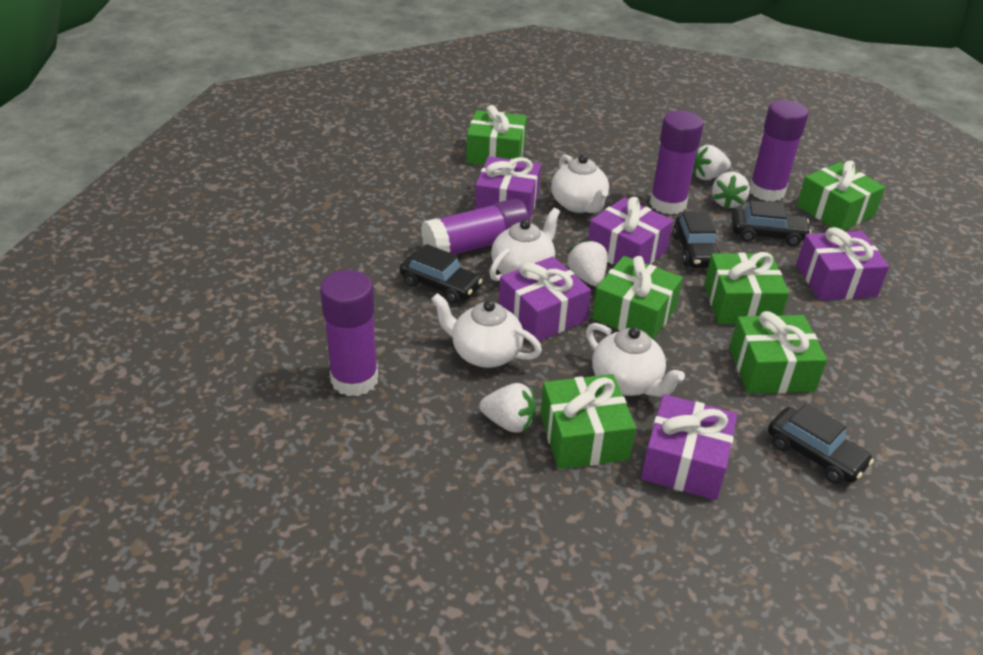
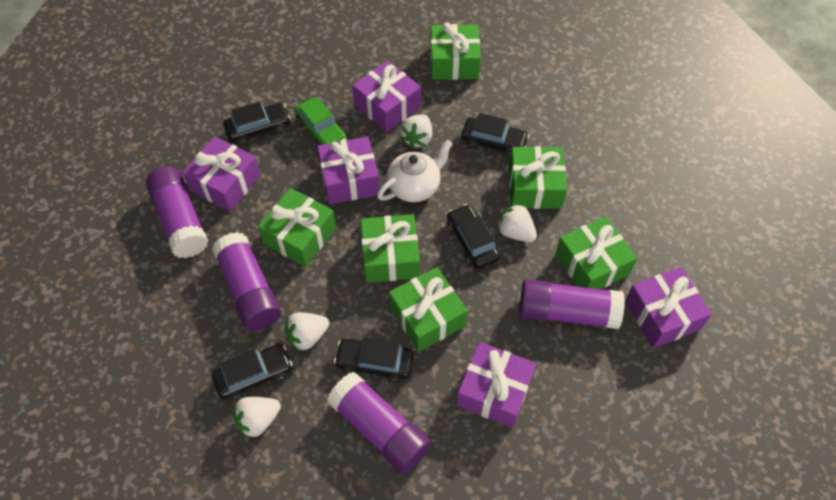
black car: [400,244,483,304] [673,212,720,268] [732,200,811,246] [768,403,874,484] = 4 -> [212,344,293,401] [223,102,291,145] [334,338,414,383] [447,204,500,269] [461,113,529,158] = 5
green car: none = 0 -> [294,97,347,148] = 1
white teapot: [431,293,542,368] [489,208,560,281] [551,154,609,213] [586,323,685,397] = 4 -> [377,140,453,202] = 1

